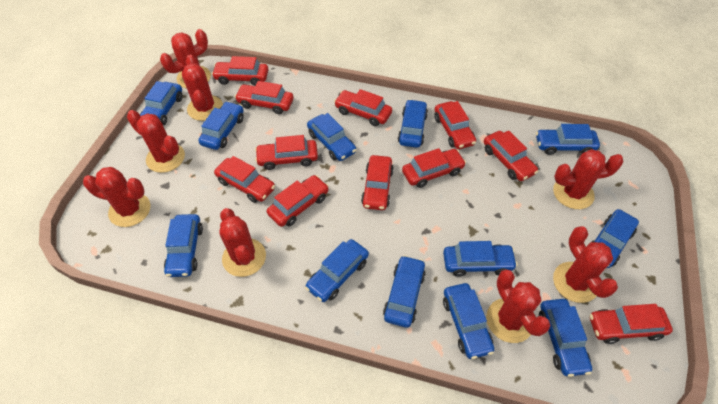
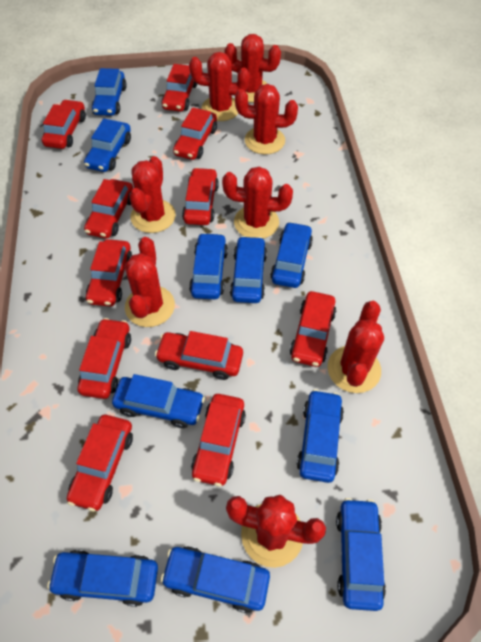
blue car: [140,81,183,125] [164,214,203,277] [198,101,244,150] [305,239,369,302] [307,113,356,161] [383,255,426,328] [398,99,428,148] [443,241,517,277] [443,283,494,359] [536,124,600,155] [539,299,592,377] [590,209,639,268] = 12 -> [47,550,158,607] [84,119,131,172] [92,68,127,116] [112,374,205,428] [160,546,270,613] [189,233,228,299] [230,236,267,303] [270,222,313,288] [297,389,344,483] [336,498,386,611] = 10

